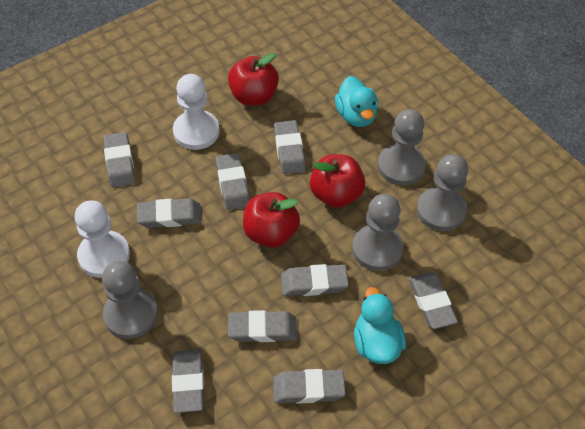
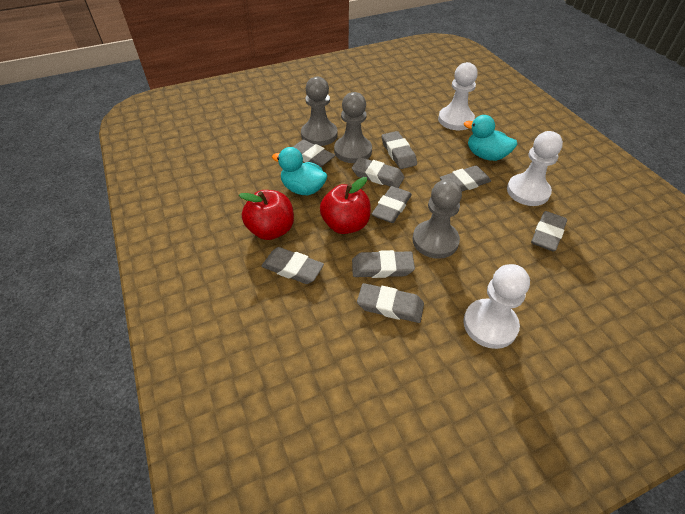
grey pawn: [102,261,158,339] [352,194,404,271] [378,109,426,185] [417,155,468,231] = 4 -> [301,76,338,146] [334,92,372,163] [413,179,462,259] = 3
red apple: [228,53,279,106] [243,192,300,247] [310,154,365,208] = 3 -> [239,190,294,240] [320,177,371,234] = 2
white pawn: [75,200,130,278] [173,74,220,150] = 2 -> [438,62,478,130] [463,264,530,349] [507,131,563,206] = 3

